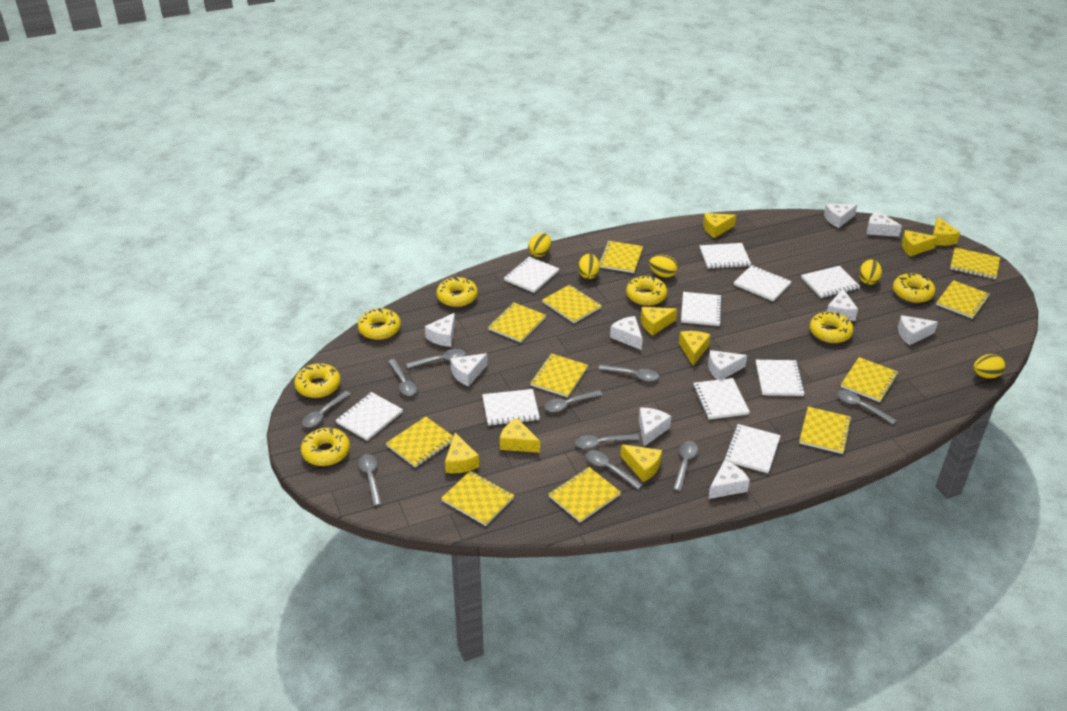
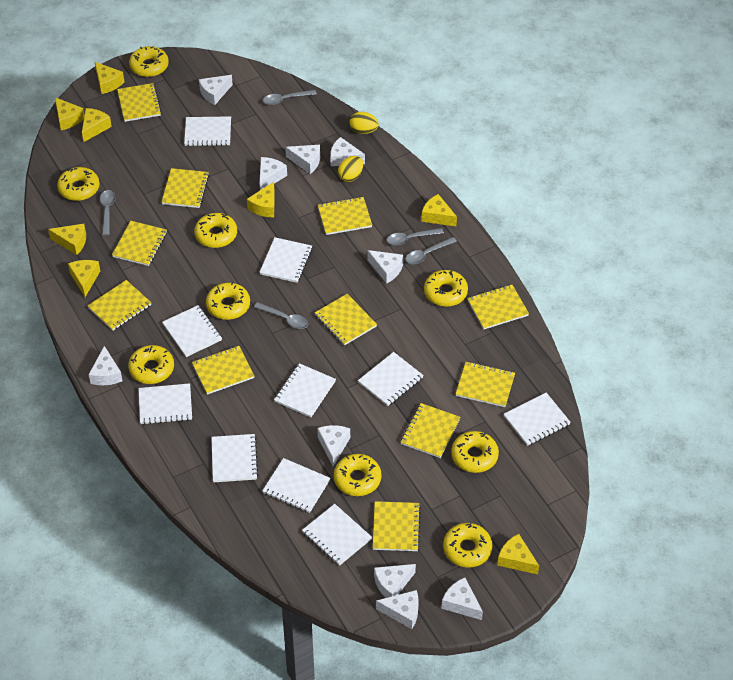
grey spoon: [302,391,351,427] [358,454,382,506] [388,359,417,396] [406,349,466,369] [545,390,603,412] [575,434,640,449] [586,450,643,489] [598,365,659,381] [673,441,698,491] [837,390,897,424] = 10 -> [100,190,116,236] [254,302,308,329] [263,90,317,105] [387,228,444,246] [405,237,457,264] = 5
yellow donut: [294,363,341,398] [301,428,350,466] [358,308,401,340] [436,277,478,307] [626,276,667,306] [810,312,854,343] [893,273,935,303] = 7 -> [57,167,100,201] [128,345,174,384] [129,46,169,77] [194,213,237,248] [206,282,250,320] [334,454,382,496] [424,270,468,307] [443,523,493,567] [451,431,499,473] = 9
yellow egg: [528,233,551,257] [578,254,600,279] [649,255,678,278] [859,260,882,285] [973,354,1005,378] = 5 -> [338,156,363,182] [350,112,379,134] = 2

